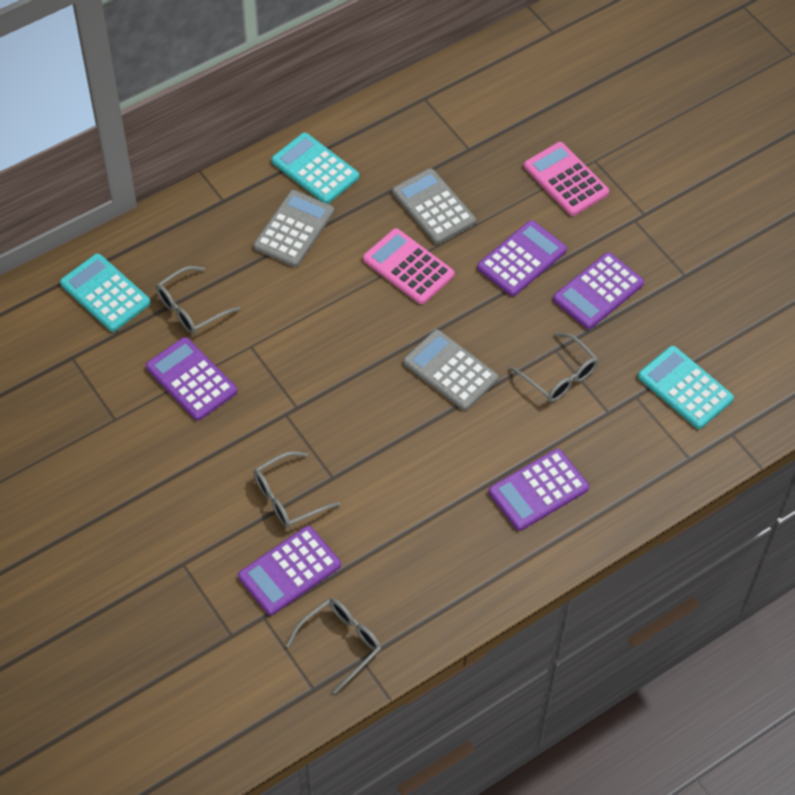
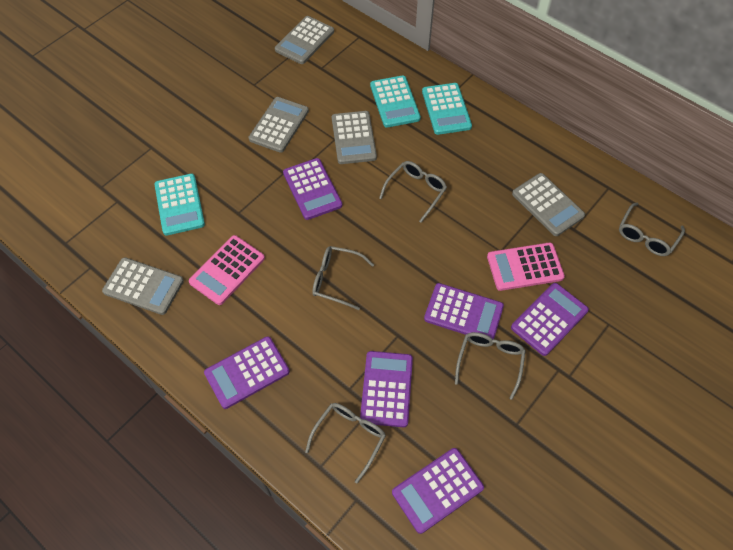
grey calculator: [253,190,334,267] [392,168,476,244] [403,330,499,411] = 3 -> [102,257,184,315] [249,97,309,153] [275,16,334,64] [332,111,377,164] [512,173,585,236] = 5
grey glasses: [156,266,241,334] [254,451,341,528] [286,598,381,694] [509,332,598,402] = 4 -> [305,403,386,484] [312,246,374,310] [379,161,447,223] [455,332,526,400] [619,203,685,256] = 5
purple calculator: [146,337,237,421] [238,526,341,615] [477,220,567,296] [489,449,589,531] [553,252,644,329] = 5 -> [204,336,290,409] [283,158,342,220] [360,351,413,427] [392,448,484,534] [424,283,504,339] [511,283,589,356] = 6

